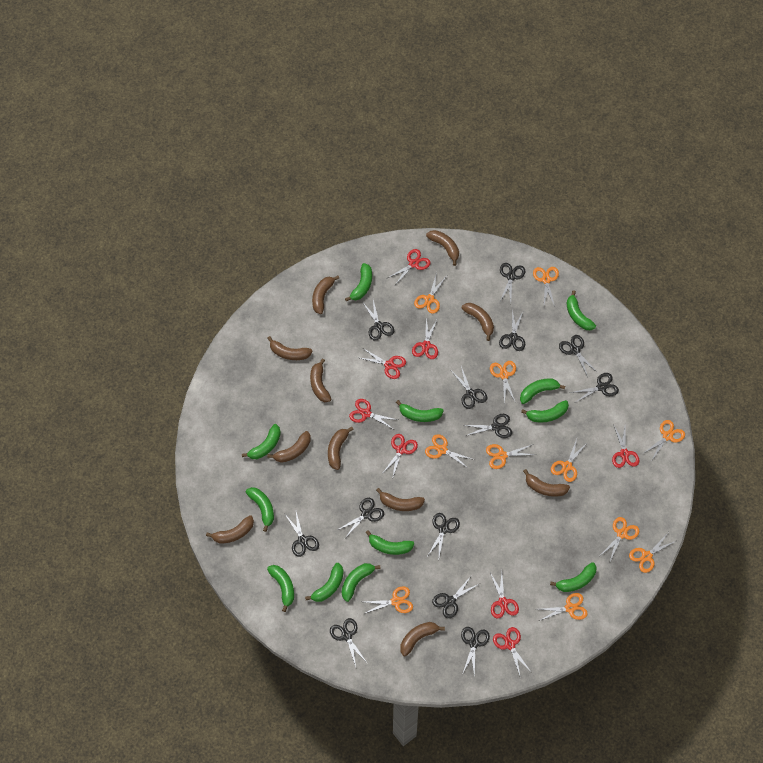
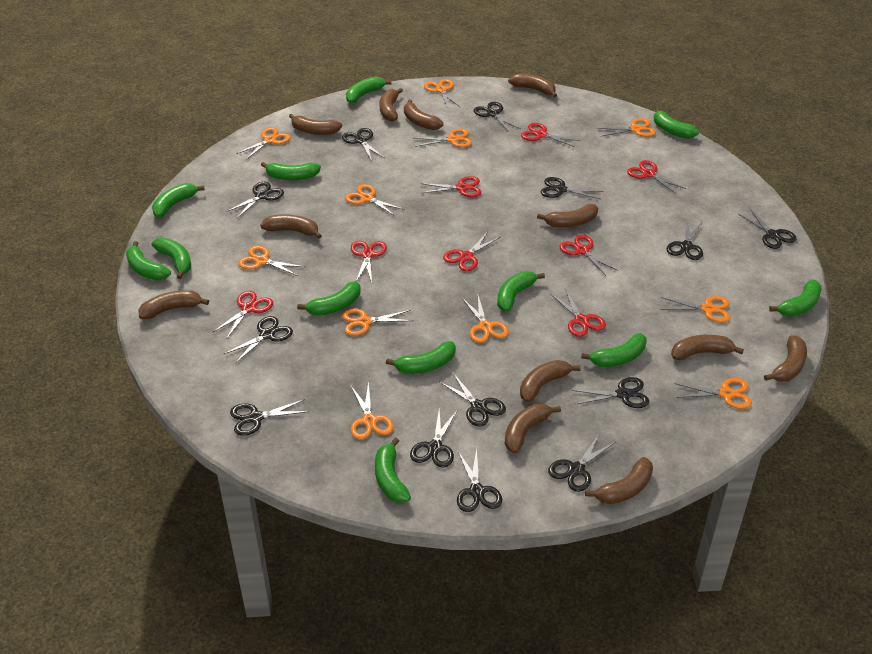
brown banana: [206,515,254,543] [267,336,312,360] [267,431,311,463] [310,358,331,402] [312,276,339,314] [328,427,354,470] [376,488,425,511] [400,622,445,657] [426,230,459,266] [462,303,494,341] [523,469,570,497] = 11 -> [138,290,209,319] [260,214,322,238] [289,114,342,135] [379,88,403,122] [404,99,444,130] [505,403,561,453] [508,73,557,97] [520,360,581,402] [537,204,598,228] [585,457,653,504] [671,335,744,360] [764,335,807,382] = 12

